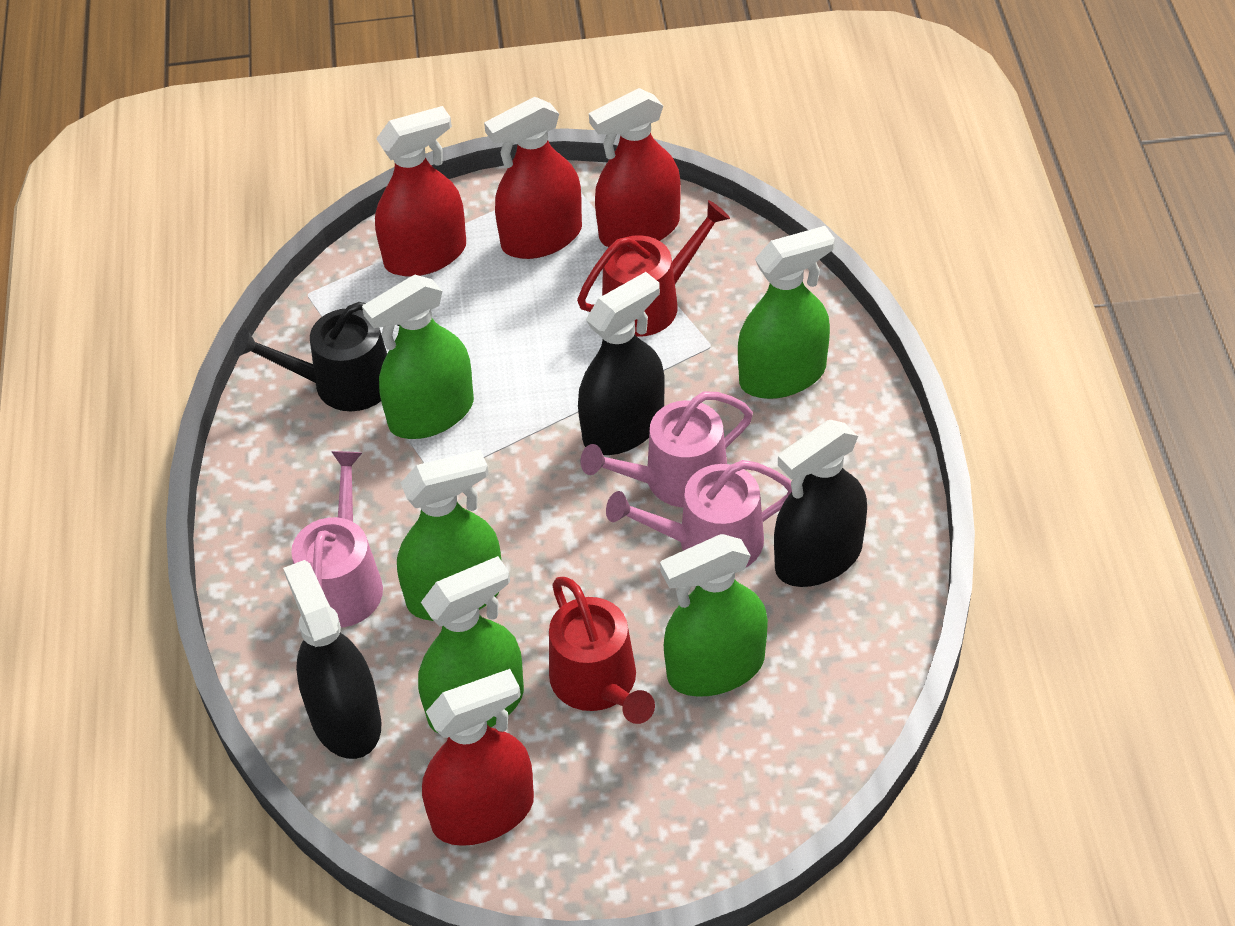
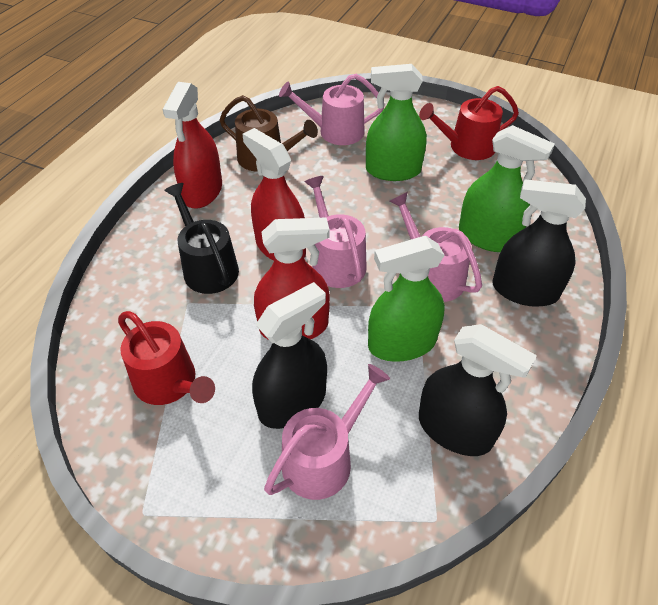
brown watering can: none = 0 -> [220,95,318,172] = 1
green spray bottle: [362,275,474,439] [397,450,502,621] [418,556,524,733] [660,534,768,697] [738,226,835,399] = 5 -> [366,64,427,181] [368,236,445,362] [459,125,555,252] = 3
pink watering can: [291,451,383,628] [581,392,753,507] [606,460,792,567] = 3 -> [264,364,390,500] [279,74,385,145] [304,176,367,288] [389,192,482,302] = 4
red spray bottle: [375,106,466,277] [422,669,534,846] [484,97,582,259] [589,88,681,247] = 4 -> [162,82,222,208] [242,128,306,261] [254,217,330,340] = 3

